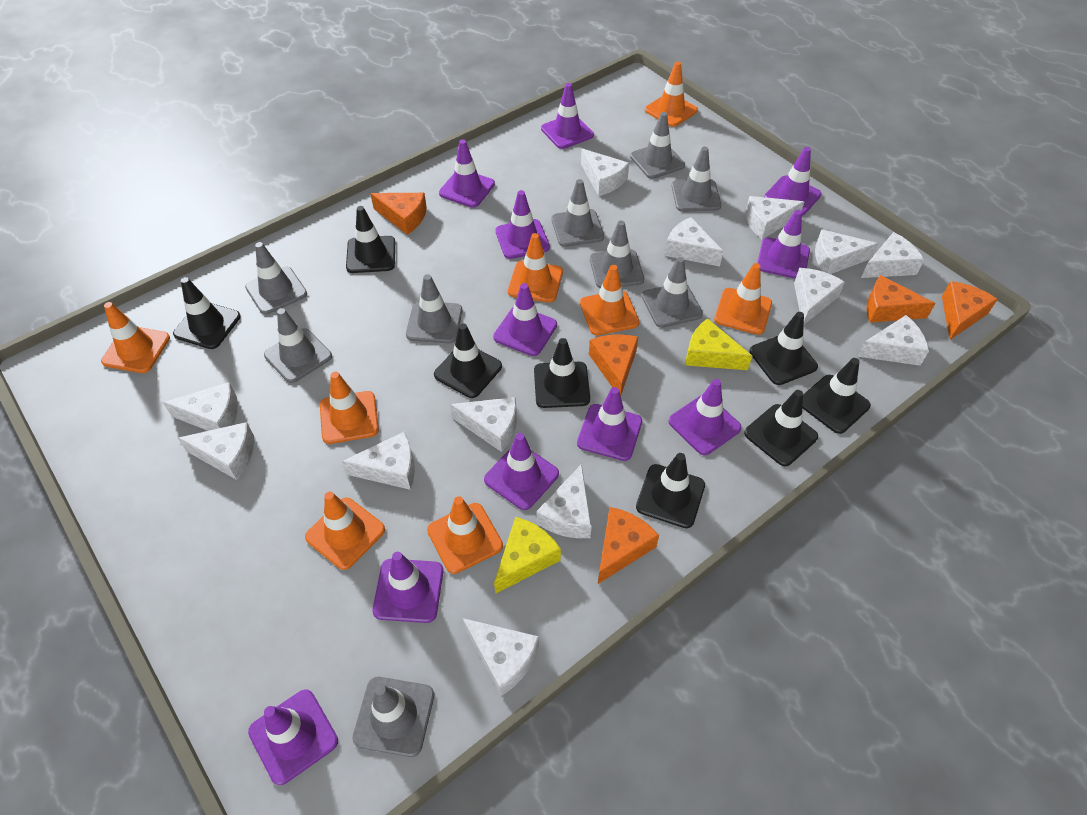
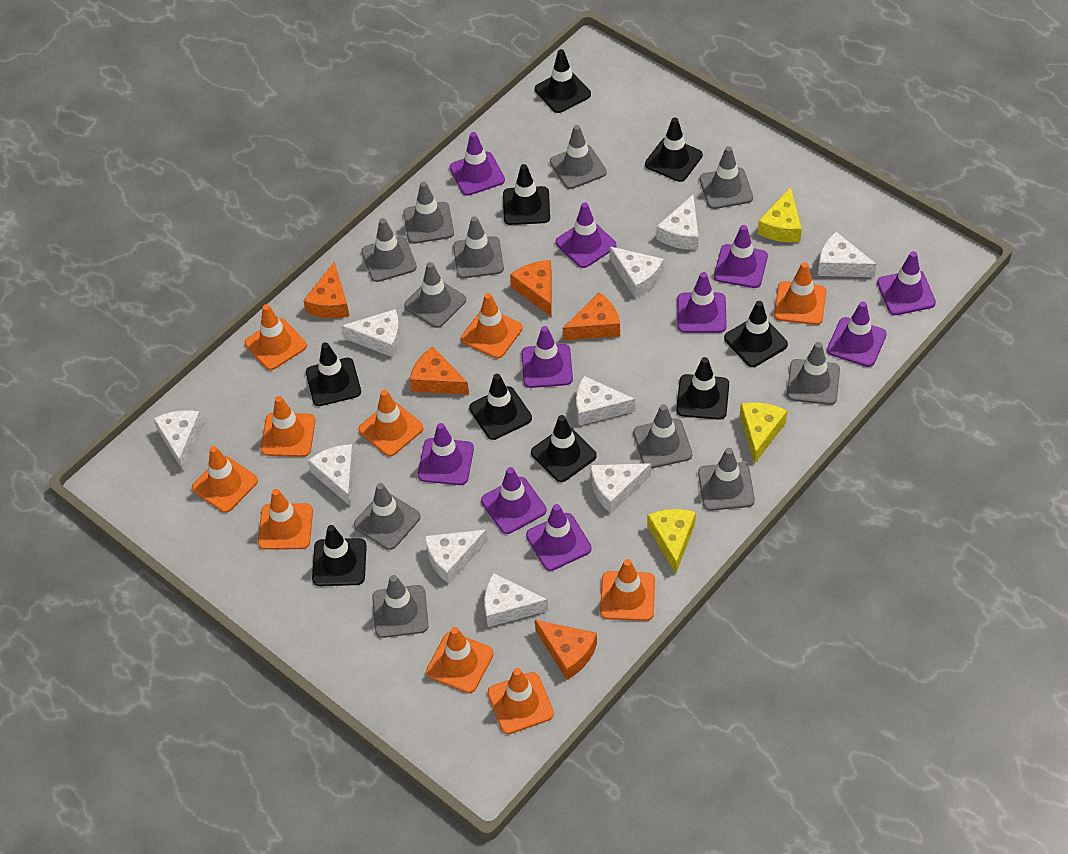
black traffic cone: [173,277,241,349] [346,206,395,273] [434,323,502,398] [534,338,590,408] [636,453,705,528] [744,390,818,466] [750,312,818,385] [802,358,871,434] = 8 -> [306,342,361,406] [312,525,367,586] [469,374,532,440] [503,164,550,225] [531,415,597,482] [535,49,591,113] [645,117,703,182] [676,357,729,420] [724,301,788,367] = 9
grey traffic cone: [245,242,307,314] [264,308,332,383] [352,677,434,757] [406,274,462,343] [552,179,604,247] [590,221,644,288] [630,112,685,179] [642,257,703,328] [672,147,721,212] = 9 -> [354,483,421,550] [361,218,417,282] [372,575,429,638] [403,181,454,244] [404,262,466,328] [453,216,504,278] [550,125,607,189] [633,404,692,469] [698,448,755,511] [700,146,753,209] [787,342,840,405] = 11
orange traffic cone: [101,302,170,373] [305,492,385,570] [320,372,379,444] [427,496,503,574] [508,233,563,303] [580,265,639,335] [645,61,698,127] [714,263,772,335] = 8 -> [192,446,258,513] [245,304,307,370] [258,489,313,550] [261,396,315,457] [358,390,423,456] [426,627,494,693] [461,293,523,359] [488,668,554,734] [600,559,655,621] [774,262,826,325] = 10
purple traffic cone: [248,689,338,785] [372,552,444,623] [439,139,495,208] [484,433,559,510] [493,283,557,356] [495,190,550,259] [541,83,594,149] [577,387,642,461] [668,379,741,455] [757,210,810,279] [764,147,822,216] = 11 -> [418,423,474,485] [450,132,505,196] [481,467,547,534] [521,326,573,388] [526,504,592,571] [556,202,616,268] [677,272,727,333] [714,225,768,288] [827,301,887,367] [877,251,936,315] = 10
white cheese: [163,382,238,431] [178,422,254,480] [342,431,415,490] [450,397,517,452] [463,618,539,696] [537,464,592,538] [581,149,629,196] [664,217,723,267] [745,196,804,239] [794,268,845,324] [815,229,879,274] [857,315,929,366] [861,232,924,278] = 13 -> [153,410,203,471] [308,444,355,507] [341,309,400,358] [425,529,488,584] [484,573,548,627] [576,376,635,426] [590,463,651,514] [610,247,664,298] [657,195,699,250] [818,232,877,277] = 10
yellow cheese: [494,517,561,594] [685,318,752,370] = 2 -> [647,509,696,574] [740,402,787,464] [757,187,802,242] = 3

